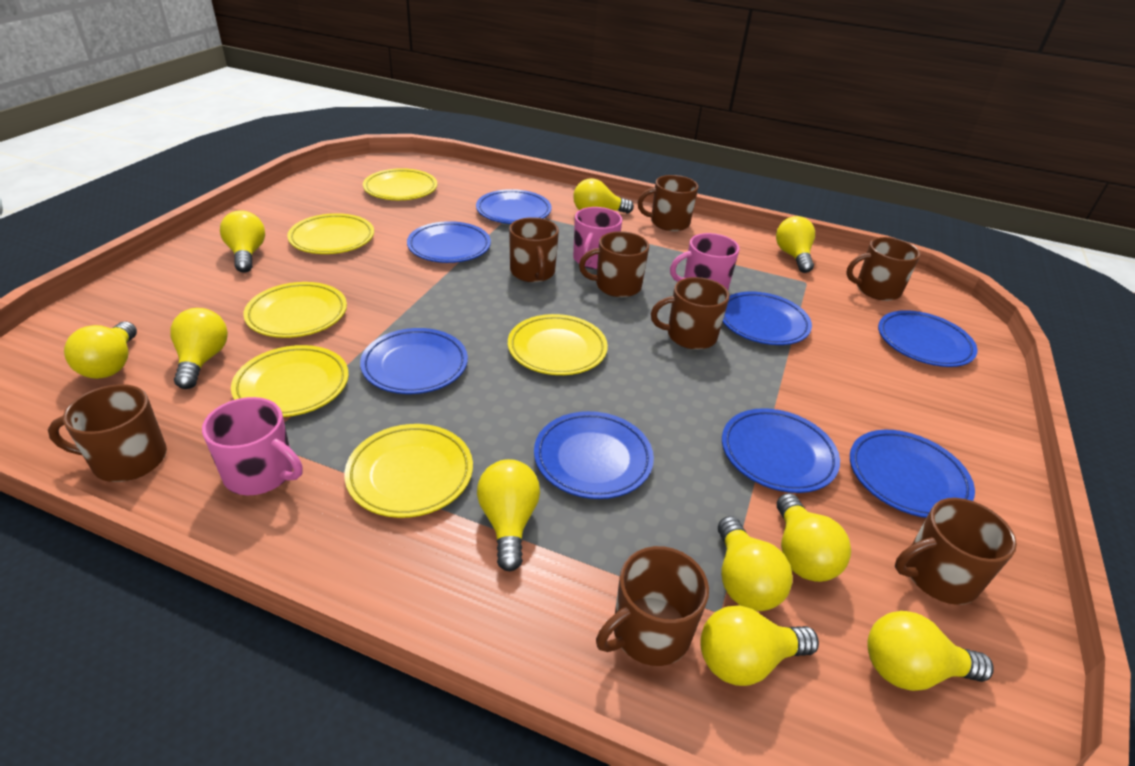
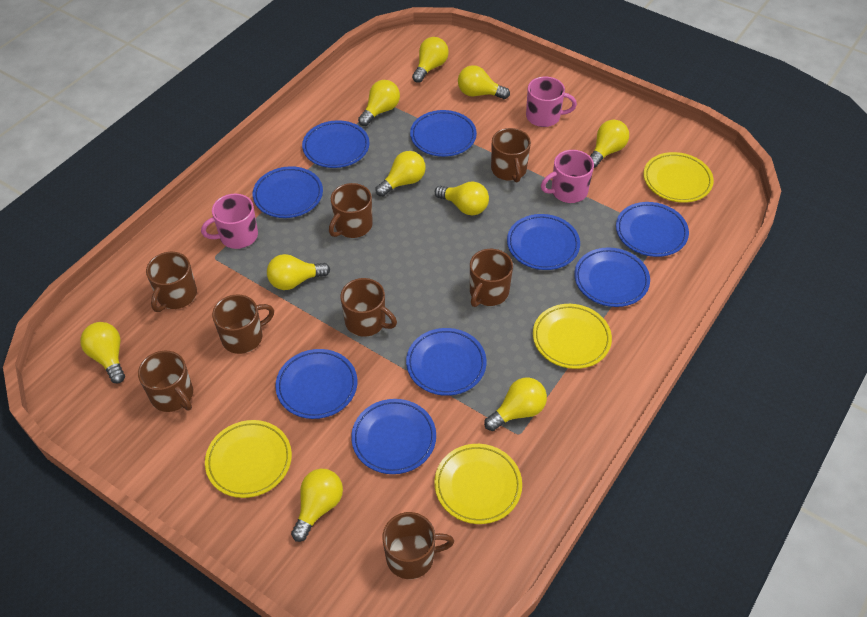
blue plate: [360,328,468,394] [407,221,491,263] [476,189,552,224] [534,411,654,499] [722,408,840,493] [723,292,812,345] [850,430,975,518] [878,310,977,367] = 8 -> [253,166,323,218] [275,349,357,419] [302,120,370,168] [351,399,436,474] [406,328,487,396] [410,110,477,157] [507,214,580,270] [574,247,650,307] [616,202,689,257] = 9
yellow plate: [231,345,349,417] [243,282,347,338] [287,213,374,254] [344,424,473,518] [363,168,437,200] [508,314,608,375] = 6 -> [205,420,292,498] [434,444,522,524] [533,304,612,369] [643,152,714,203] = 4

